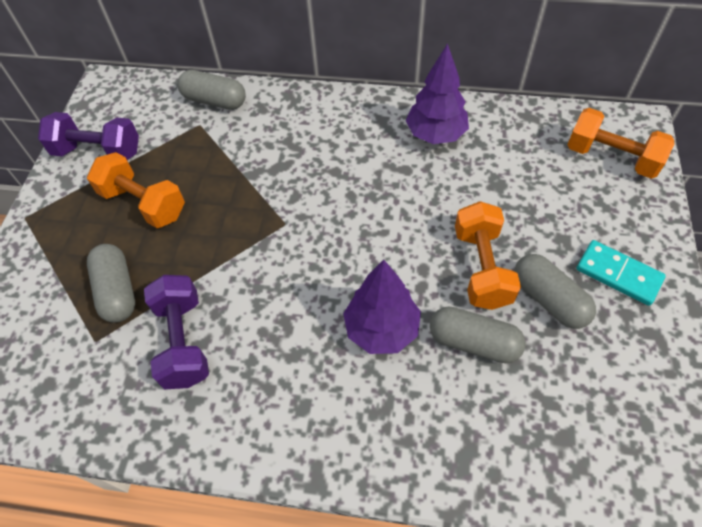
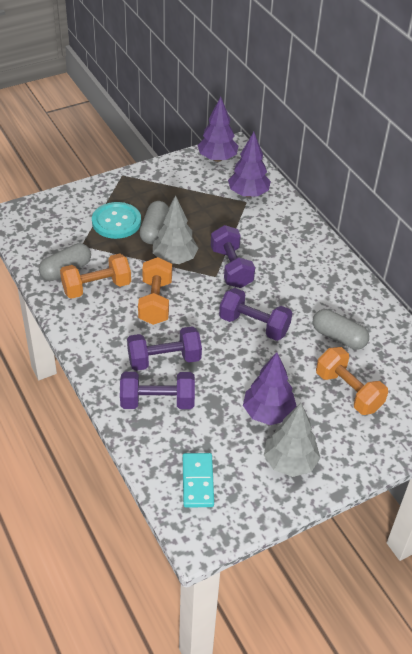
grey capsule: [87,244,135,323] [177,70,246,110] [430,307,526,363] [514,254,596,329] = 4 -> [39,243,91,281] [140,201,169,244] [313,309,369,350] = 3
grey tree: none = 0 -> [153,195,199,264] [264,403,320,477] = 2
purple dumbbell: [38,112,139,160] [144,275,209,389] = 2 -> [120,372,195,409] [127,326,202,371] [211,225,255,288] [219,288,292,341] = 4
purple tree: [343,260,421,354] [405,43,469,144] = 2 -> [198,97,238,162] [228,132,271,197] [243,352,297,425] = 3
turquoise button: none = 0 -> [92,202,141,239] = 1

